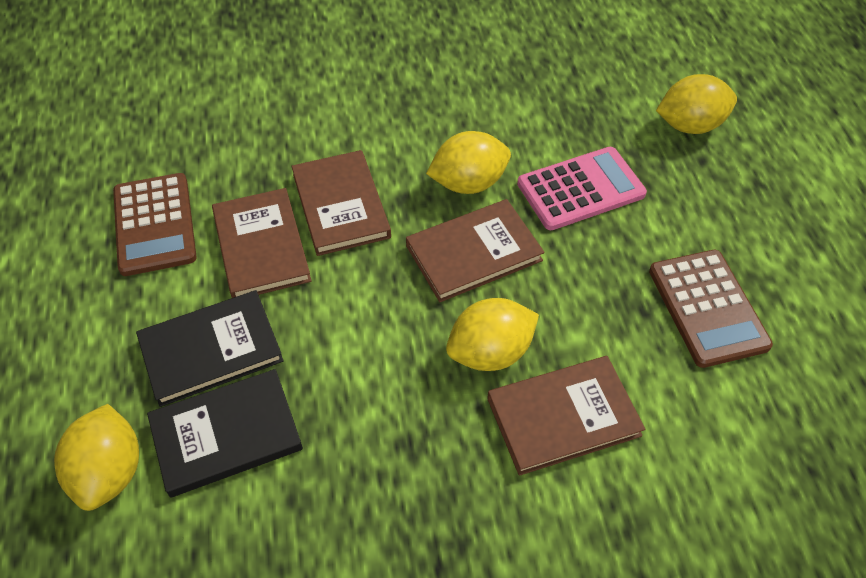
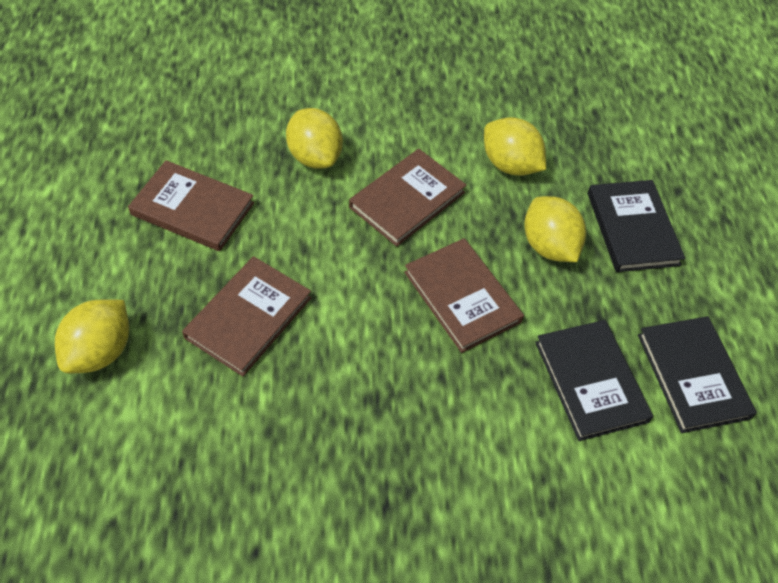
black book: [136,290,283,407] [147,369,303,498] = 2 -> [535,320,653,441] [588,180,685,272] [638,316,757,433] = 3
brown calculator: [113,173,197,276] [649,250,773,368] = 2 -> none = 0
pink calculator: [517,147,647,230] = 1 -> none = 0

